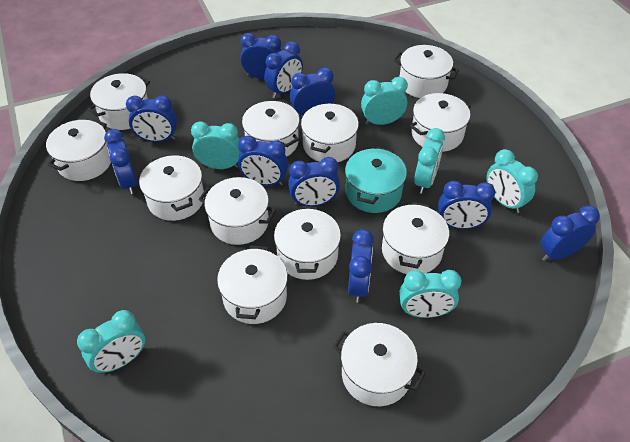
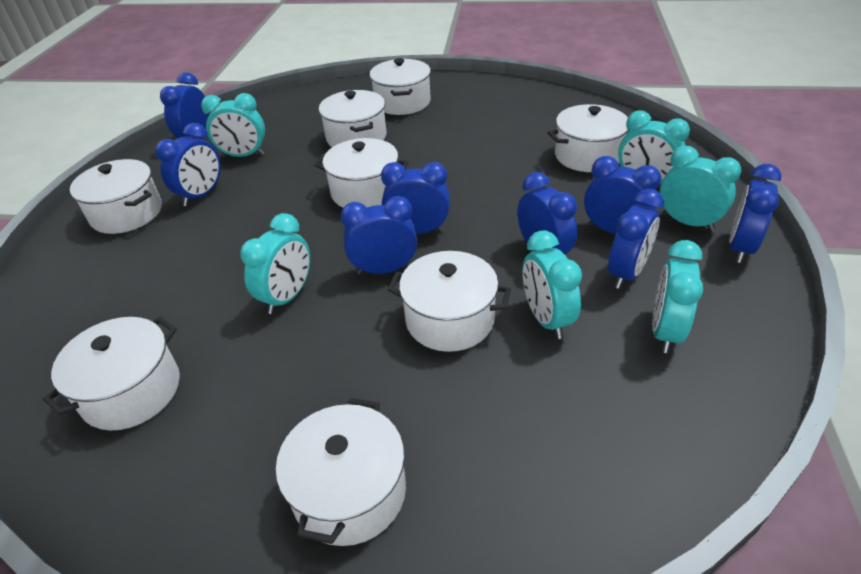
blue clock: [104,129,137,194] [126,95,177,142] [238,136,288,186] [240,33,282,79] [264,41,303,98] [288,157,340,206] [290,67,335,117] [348,229,374,303] [438,181,495,229] [540,205,600,261] = 10 -> [155,123,221,206] [160,73,209,138] [341,196,417,275] [381,162,450,234] [517,172,577,255] [584,156,661,234] [608,189,664,289] [729,164,782,263] = 8
turquoise pot: [345,147,407,213] = 1 -> none = 0
white pot: [46,119,111,181] [88,73,150,130] [139,155,204,221] [199,177,276,245] [217,245,288,324] [242,101,300,157] [274,207,341,280] [301,103,359,162] [333,323,426,406] [382,202,449,274] [394,45,459,98] [410,93,471,152] = 12 -> [43,317,180,431] [70,159,162,234] [276,398,406,546] [314,138,409,208] [319,90,387,147] [369,58,431,115] [388,251,511,352] [548,104,629,172] = 8

